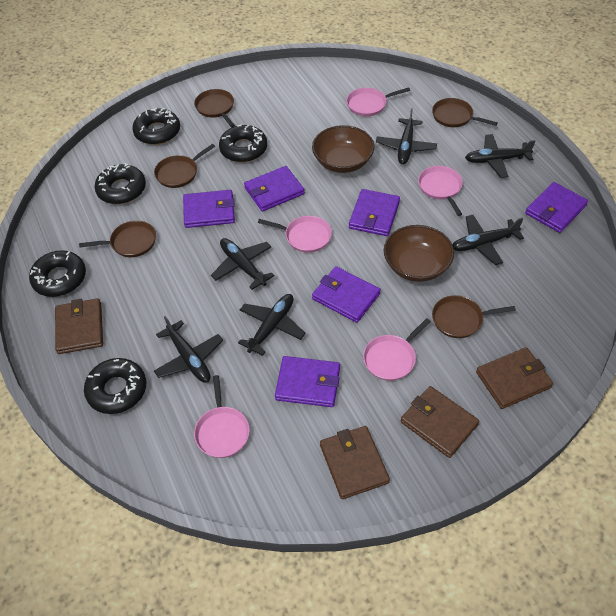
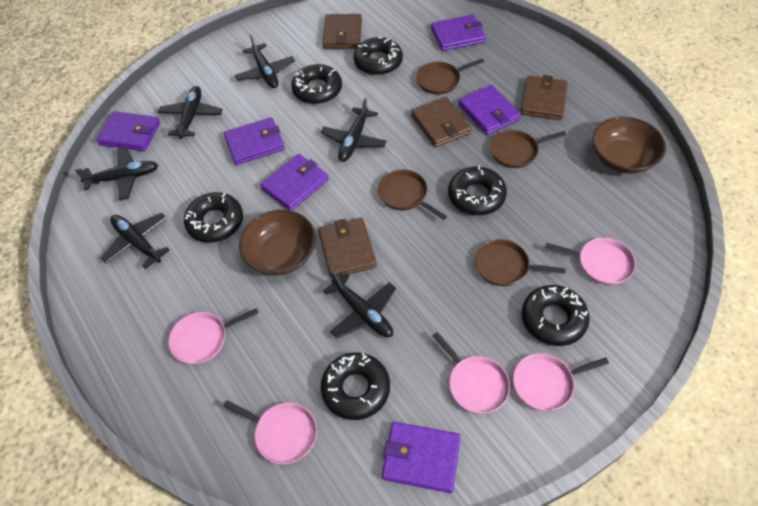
black donut: [29,250,86,297] [84,358,146,414] [94,163,146,204] [132,108,180,145] [219,125,267,162] = 5 -> [184,192,243,243] [291,64,342,104] [321,352,390,420] [354,37,403,75] [448,166,507,215] [522,285,590,346] = 6
brown pan: [79,221,156,257] [154,144,215,188] [194,89,235,127] [432,98,498,127] [432,295,516,338] = 5 -> [378,170,447,220] [416,59,484,94] [475,239,566,286] [490,130,566,168] = 4

